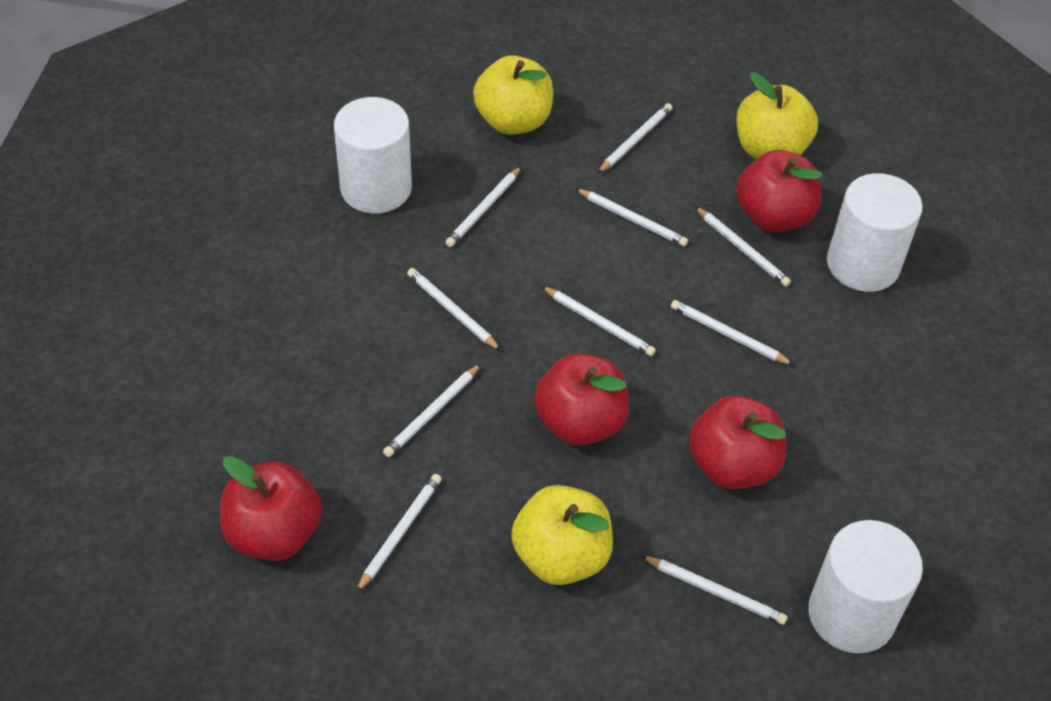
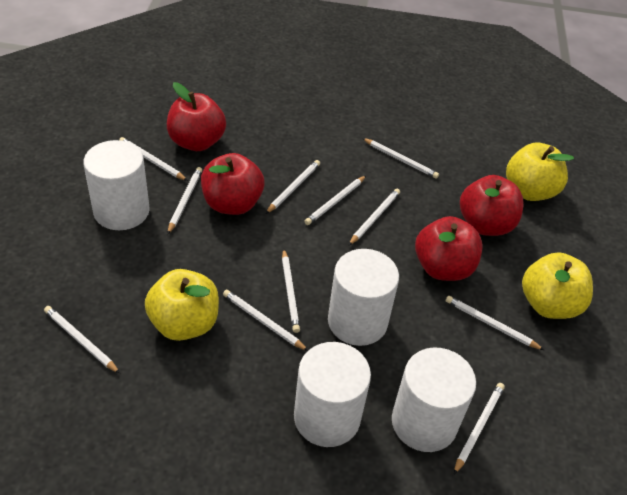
white cylinder: [334,97,412,213] [808,520,923,654] [827,173,923,292] = 3 -> [83,140,150,230] [294,342,371,447] [328,249,399,346] [392,347,476,452] = 4
white pencil: [356,474,442,593] [383,364,481,457] [407,268,501,351] [445,167,521,247] [542,286,656,356] [575,188,688,246] [598,103,672,173] [641,556,787,625] [671,300,794,365] [695,206,791,286] = 10 -> [44,306,120,373] [119,137,188,181] [167,167,202,235] [223,290,308,351] [266,160,320,214] [282,249,300,333] [304,176,366,225] [348,189,400,246] [362,138,439,179] [446,296,544,350] [454,383,505,474] = 11

